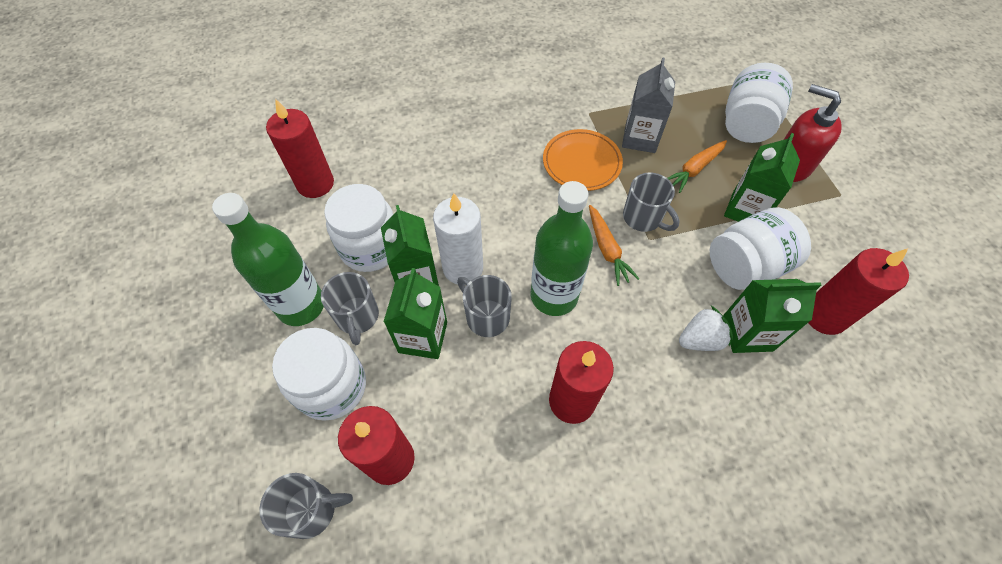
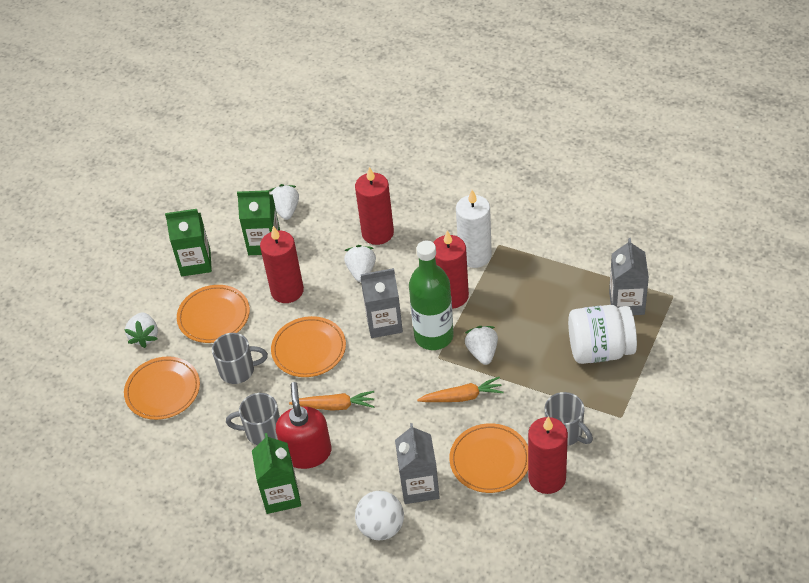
green bottle: [212,193,324,326] [531,181,593,316] = 2 -> [409,240,454,350] = 1
green carton: [381,205,439,286] [384,268,447,359] [723,279,821,353] [724,133,800,222] = 4 -> [165,209,212,276] [237,190,280,255] [252,433,301,514] = 3
grey carton: [622,57,675,153] = 1 -> [360,268,403,338] [395,423,440,504] [609,238,649,315] = 3
grey mug: [259,473,353,539] [321,272,379,345] [457,275,512,337] [623,172,680,232] = 4 -> [212,333,268,384] [226,393,280,445] [545,392,593,446] = 3
orange plate: [543,129,623,191] = 1 -> [124,356,200,420] [177,285,250,343] [271,316,346,377] [449,423,528,493] = 4
white ball: none = 0 -> [355,491,404,540] = 1
white jar: [272,328,366,421] [324,184,393,272] [710,207,811,290] [725,63,793,143] = 4 -> [568,305,637,364] = 1
white strawberry: [679,306,733,351] = 1 -> [124,312,158,348] [269,184,299,220] [344,245,376,282] [465,326,498,365] = 4

